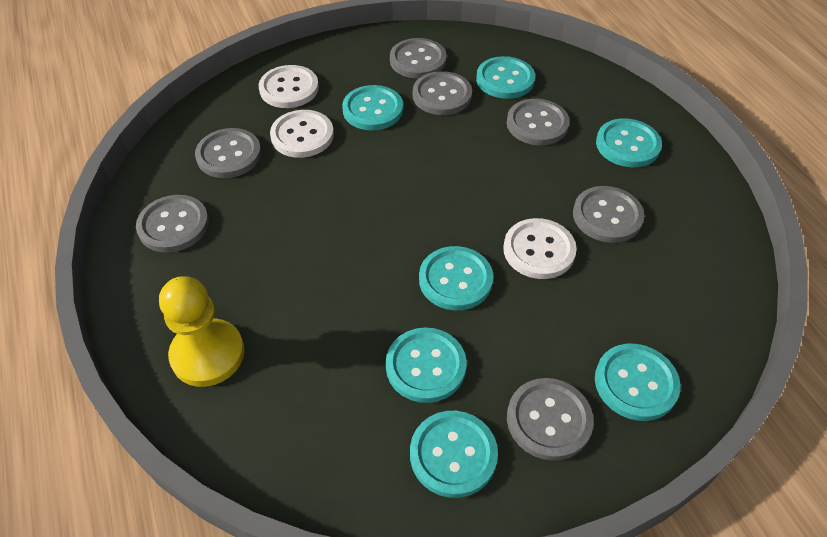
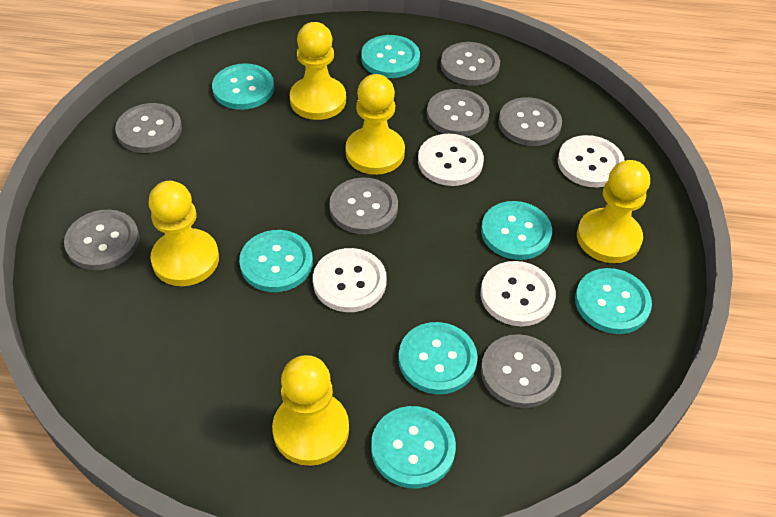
white button: [259,65,319,108] [270,110,334,158] [503,218,577,279] = 3 -> [313,248,387,312] [418,134,484,186] [480,261,556,326] [558,135,625,188] = 4
yellow pawn: [159,276,245,387] = 1 -> [149,181,219,286] [272,355,349,466] [290,22,346,120] [345,74,405,175] [577,160,650,263] = 5

